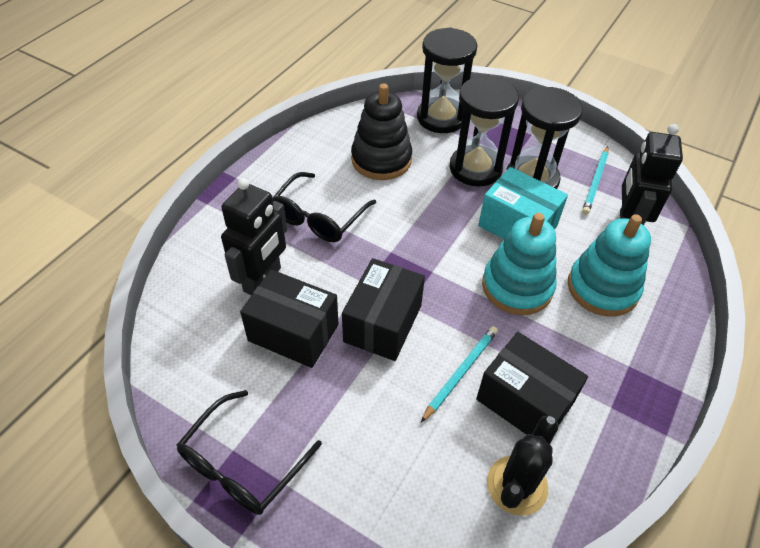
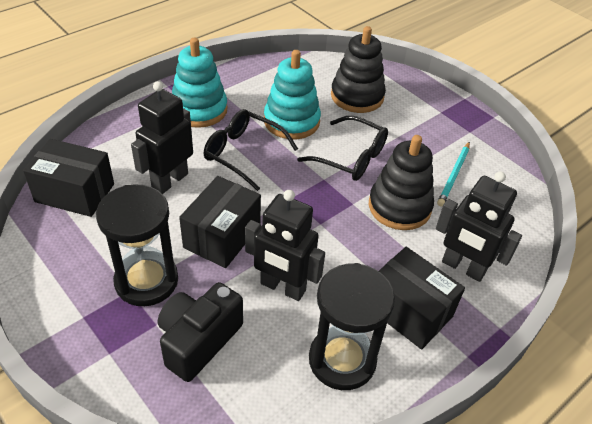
black cactus: [487,416,558,516] = 1 -> none = 0
black camera: none = 0 -> [158,282,243,382] = 1
black hourglass: [417,27,478,133] [449,75,519,186] [506,87,583,189] = 3 -> [96,184,178,306] [309,263,395,390] = 2
black robot: [221,178,287,295] [620,124,683,225] = 2 -> [131,81,193,194] [245,190,325,301] [436,171,522,282] = 3
black stacking toy: [351,83,412,180] = 1 -> [331,26,386,113] [369,135,434,230] = 2
turquoise box: [478,167,568,239] = 1 -> none = 0
turquoise pencil: [421,326,498,422] [582,146,608,215] = 2 -> [437,142,470,207] = 1

